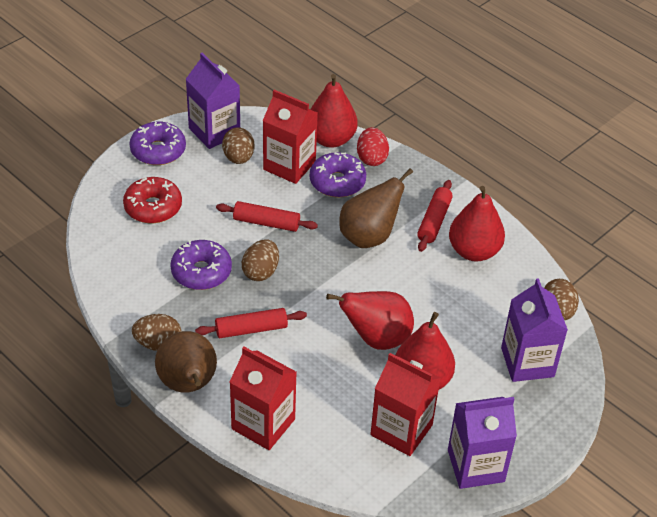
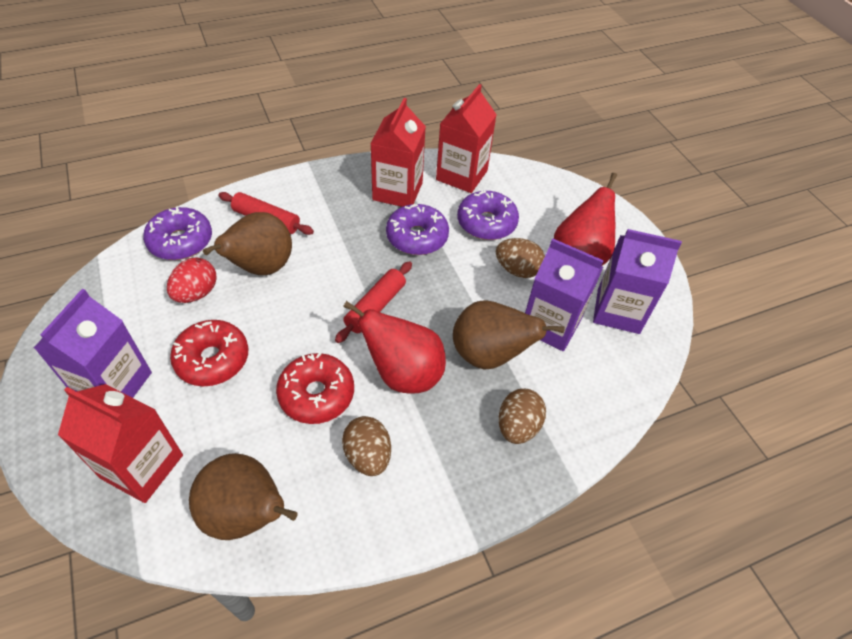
brown egg: [132,314,181,351] [222,127,255,164] [242,239,279,281] [544,279,579,320] = 4 -> [342,416,391,476] [496,238,545,278] [499,389,546,444] = 3
brown pear: [155,331,217,393] [339,168,413,248] = 2 -> [189,453,298,540] [203,212,292,275] [453,300,565,369] = 3
red donut: [123,177,182,223] = 1 -> [170,320,248,386] [276,352,354,424] = 2
red pear: [310,74,358,148] [326,291,414,350] [395,312,455,390] [449,186,505,262] = 4 -> [343,301,446,394] [554,173,617,266] = 2
red rolling pin: [195,308,307,338] [216,201,318,232] [417,180,453,252] = 3 -> [218,192,314,235] [335,261,412,343] = 2

